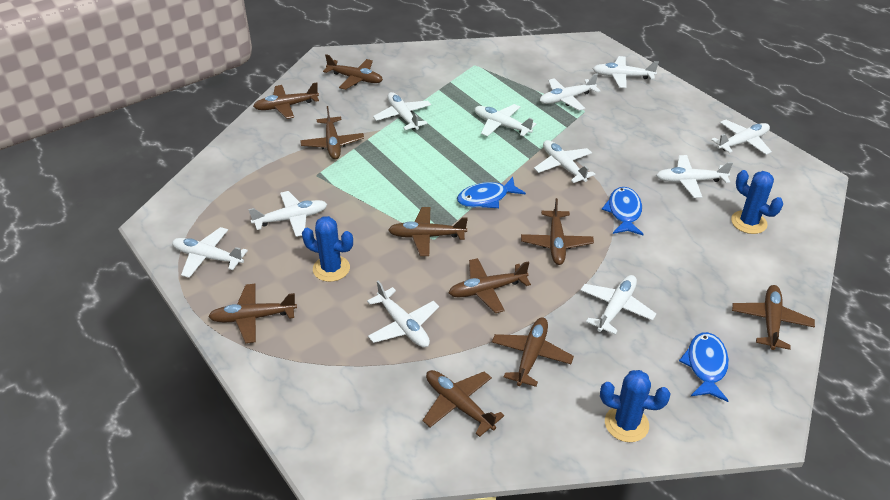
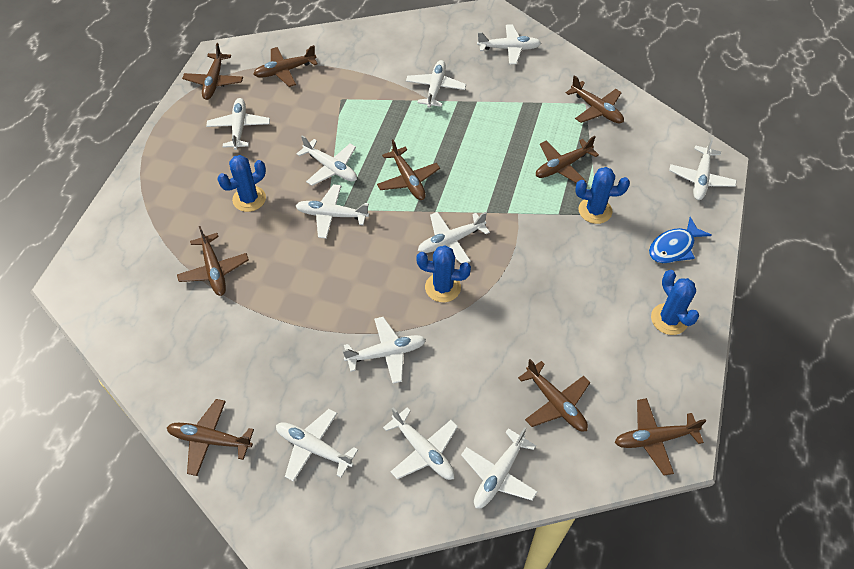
blue cactus: [302,216,353,282] [600,370,670,442] [731,170,783,234] = 3 -> [218,155,266,212] [416,245,471,302] [575,167,630,224] [651,270,699,335] = 4
blue fish: [457,177,526,208] [602,187,644,235] [679,332,729,402] = 3 -> [649,217,712,263] = 1
brown plane: [208,284,297,343] [253,83,319,119] [300,106,364,160] [323,54,383,90] [388,207,468,256] [422,370,504,437] [449,258,531,313] [492,317,574,387] [521,198,594,265] [732,285,815,350] = 10 -> [167,399,254,476] [177,226,249,296] [182,43,243,100] [253,45,318,87] [377,139,440,200] [518,359,590,431] [536,136,599,183] [566,75,624,123] [615,398,706,476] = 9

